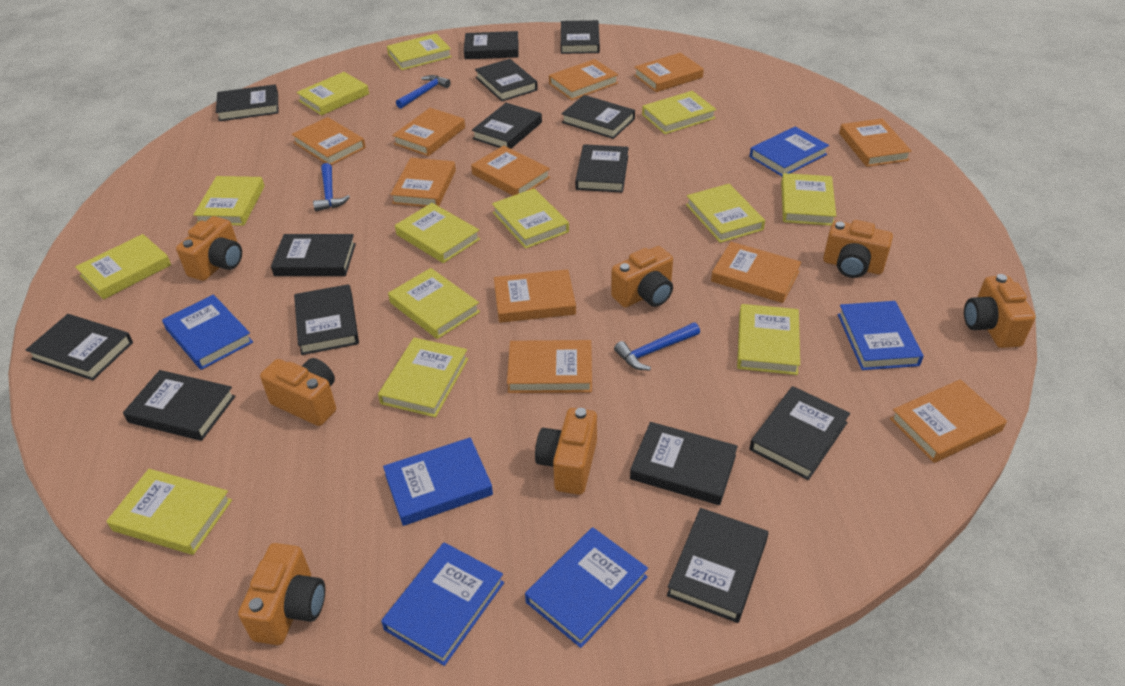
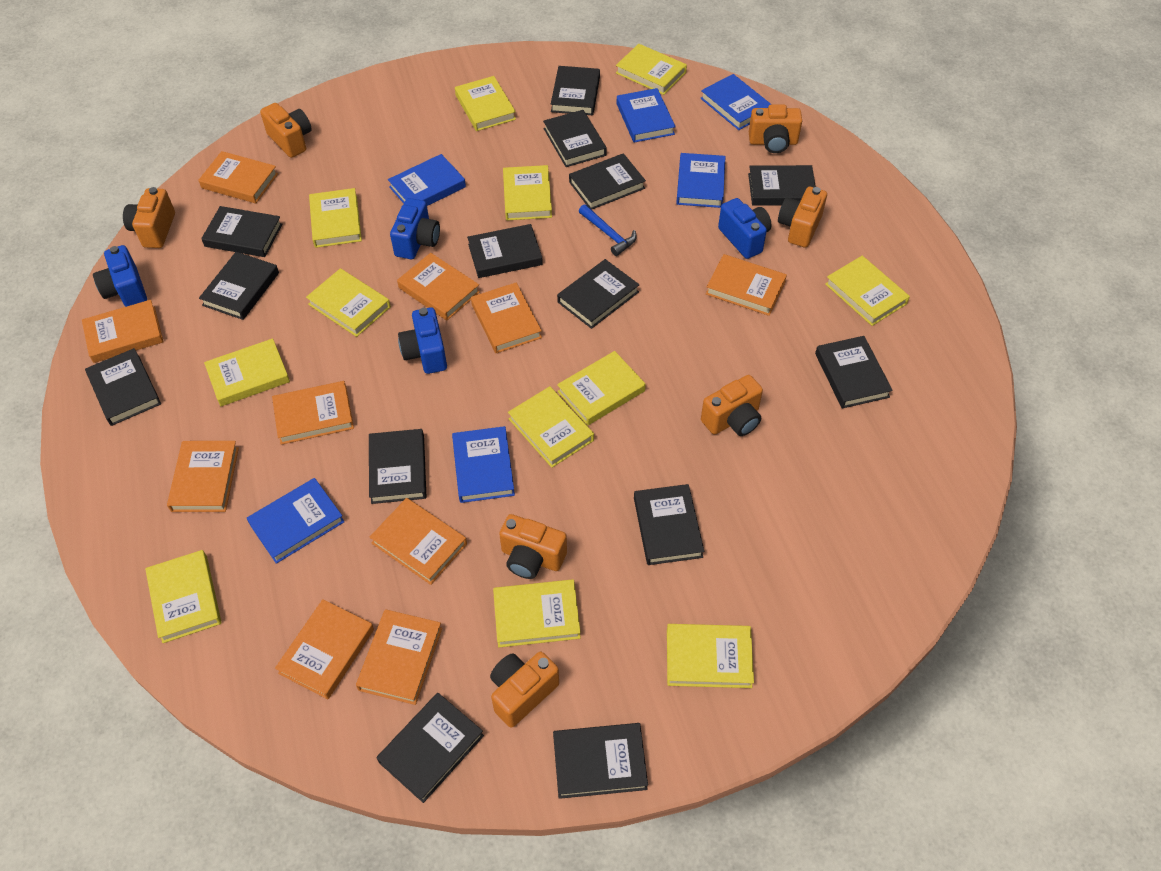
blue camera: none = 0 -> [93,245,147,307] [390,198,440,259] [398,307,447,374] [718,198,772,259] = 4
blue hammer: [313,163,350,211] [396,75,451,109] [614,322,700,370] = 3 -> [579,204,637,256] = 1
orange book: [292,117,366,165] [390,158,456,207] [392,108,465,156] [471,146,550,196] [494,269,576,323] [507,340,592,393] [549,59,618,100] [634,53,704,92] [711,242,801,303] [839,118,912,167] [890,379,1007,463] = 11 -> [82,300,164,363] [167,441,239,512] [198,151,278,203] [272,381,354,445] [275,599,374,699] [356,609,442,705] [369,498,467,585] [397,253,480,320] [471,283,542,353] [706,254,787,316] = 10
yellow book: [75,234,171,300] [107,469,232,555] [193,176,265,226] [296,72,369,115] [378,337,468,417] [387,34,452,70] [388,268,480,339] [395,203,480,263] [492,188,569,249] [642,91,716,134] [686,184,765,243] [737,304,800,375] [781,173,836,226] = 13 -> [145,550,221,643] [204,338,290,406] [306,268,391,337] [309,188,362,248] [455,76,516,131] [493,579,581,647] [503,165,552,220] [508,386,594,468] [557,351,646,426] [616,44,687,95] [667,624,754,688] [825,256,910,326] = 12

